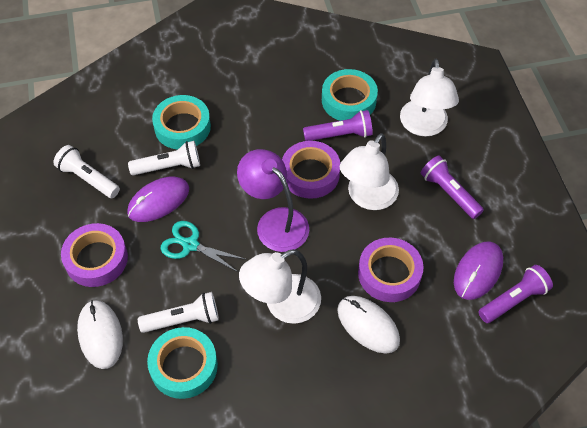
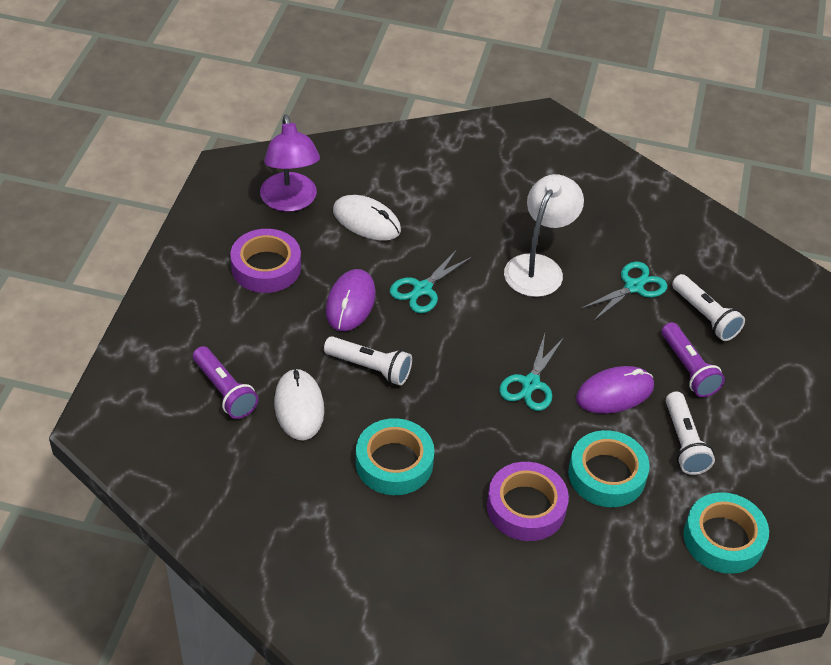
purple flashlight: [303,110,373,141] [421,156,484,219] [478,265,553,323] = 3 -> [193,346,258,419] [662,322,725,397] = 2
purple tape: [61,223,128,287] [282,141,340,199] [358,238,424,302] = 3 -> [230,229,301,293] [487,462,569,541] = 2
turquoise scissors: [161,221,247,273] = 1 -> [390,249,472,313] [499,334,563,411] [580,262,667,321] = 3
white lamp: [239,249,321,324] [340,133,399,210] [400,59,459,136] = 3 -> [504,174,584,297] = 1

